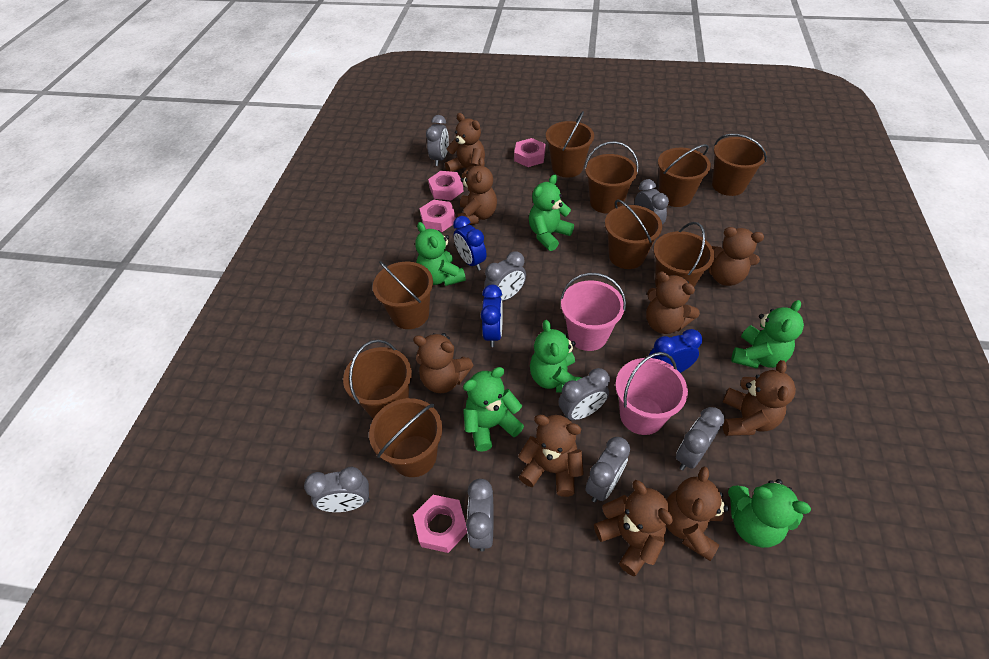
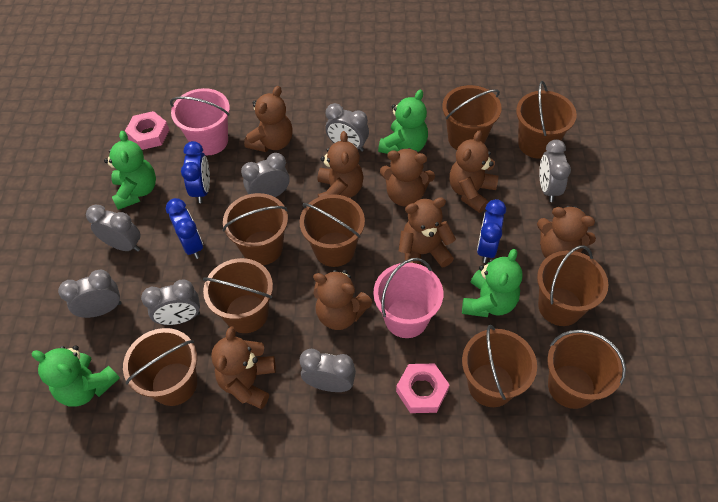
brown teddy bear: [413,333,473,393] [445,113,485,178] [458,157,497,225] [518,415,584,497] [594,480,673,576] [646,271,700,334] [666,466,729,561] [708,227,764,286] [723,360,796,436] = 9 -> [211,326,276,409] [244,86,293,152] [313,270,372,330] [317,131,364,198] [380,148,435,206] [399,197,456,267] [449,130,499,213] [537,206,596,258] = 8
green teddy bear: [415,222,466,286] [463,367,524,452] [529,175,574,251] [530,320,582,393] [728,479,811,548] [731,300,804,369] = 6 -> [31,345,120,407] [104,131,156,210] [378,90,428,154] [462,249,523,317] = 4
grey clock: [304,467,370,512] [426,115,449,166] [466,479,494,552] [484,251,526,301] [558,368,610,420] [585,437,630,502] [634,179,669,225] [676,407,724,470] = 8 -> [58,270,122,318] [86,204,140,252] [141,279,200,325] [241,153,289,197] [300,349,356,392] [325,103,369,152] [539,139,571,202] = 7
pink nut: [413,495,468,553] [420,199,456,232] [428,171,464,200] [514,138,545,167] = 4 -> [125,111,169,150] [396,364,450,413] = 2

